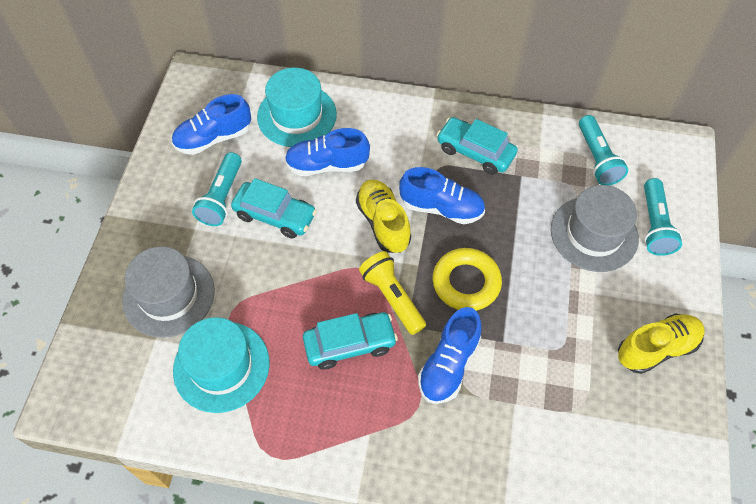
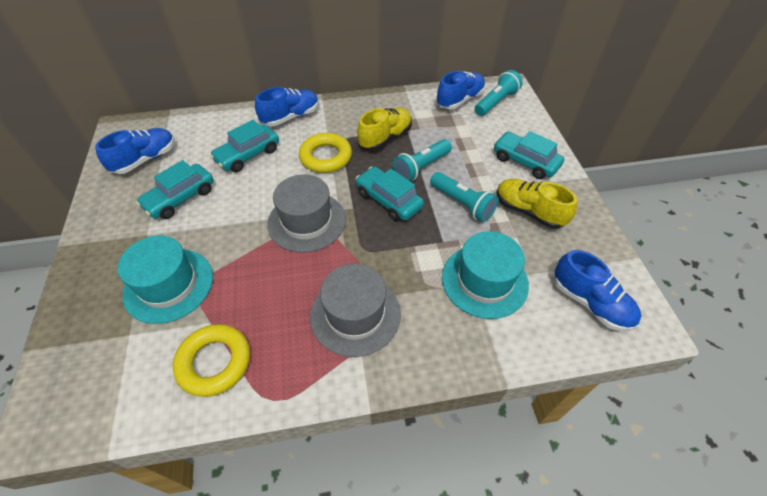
turquoise car: [231,178,317,239] [303,312,398,370] [437,117,518,175] = 3 -> [136,160,214,219] [210,120,279,172] [356,166,424,222] [494,131,564,179] = 4
yellow flashlight: [359,251,426,335] = 1 -> none = 0
yellow ring: [433,248,502,311] = 1 -> [173,324,250,397] [299,133,352,173] = 2

